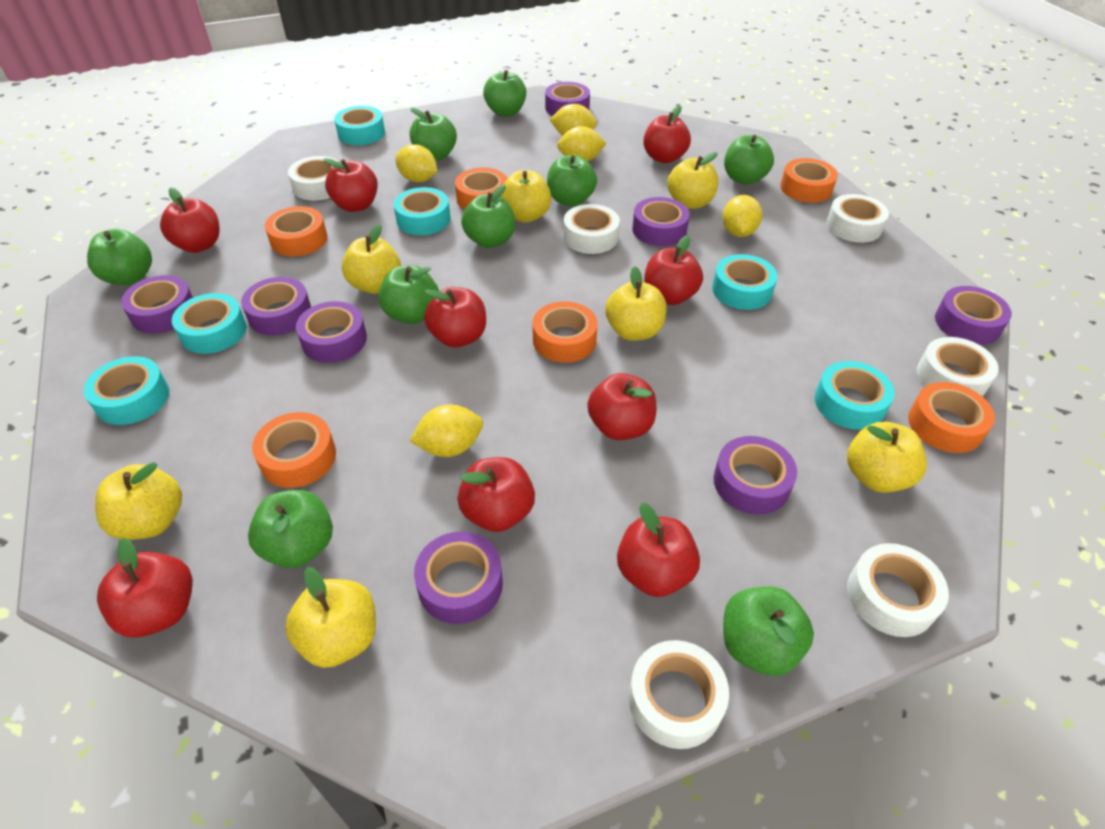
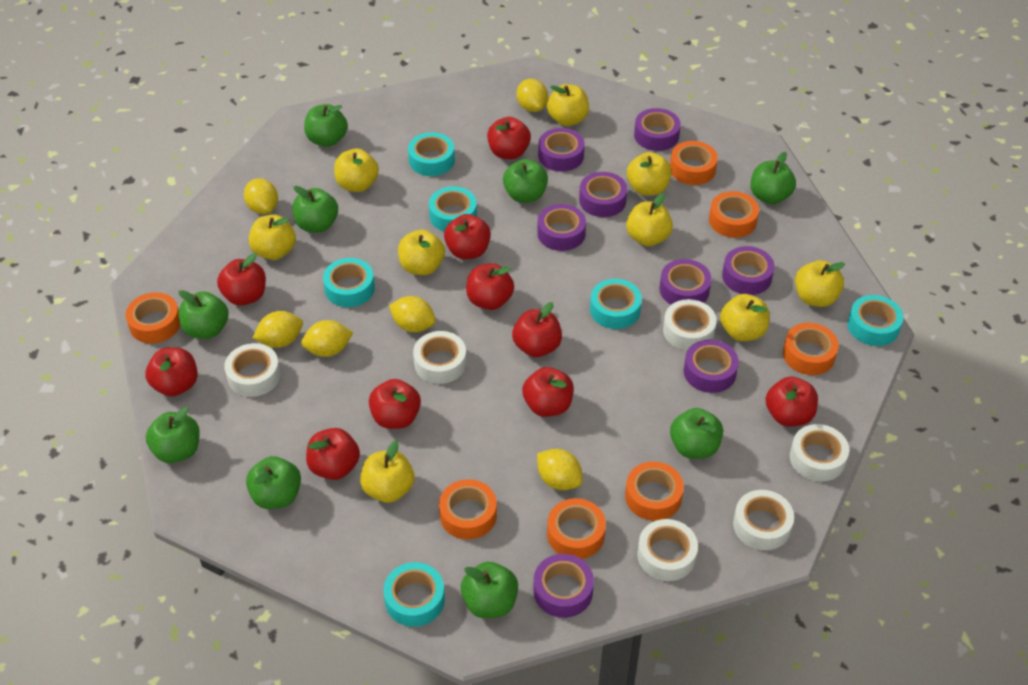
orange tape: [252,412,336,488] [265,206,327,257] [455,168,507,210] [532,301,598,363] [780,158,838,203] [908,382,995,453] = 6 -> [125,292,181,344] [439,479,497,539] [547,498,606,559] [625,461,684,521] [670,141,718,185] [709,191,759,238] [783,323,839,375] = 7
red apple: [97,538,193,638] [160,187,220,253] [323,158,378,212] [424,287,486,347] [458,457,535,532] [587,373,656,440] [617,503,700,597] [643,105,691,163] [644,235,703,305] = 9 -> [145,347,198,397] [217,253,266,306] [306,428,360,480] [369,379,421,429] [444,214,491,259] [466,263,514,310] [487,117,531,159] [512,302,562,357] [522,367,574,417] [765,376,818,427] = 10
yellow apple: [95,462,182,540] [285,567,376,668] [342,224,401,294] [501,170,552,223] [605,266,667,341] [667,152,718,209] [847,421,927,493] = 7 -> [249,215,296,260] [334,149,379,192] [360,440,414,503] [398,230,445,275] [547,84,589,126] [626,194,673,246] [627,152,671,196] [720,294,769,341] [795,260,845,307] = 9
yellow lemon: [395,144,437,182] [410,405,483,457] [549,104,597,135] [557,126,607,162] [722,195,762,237] = 5 -> [244,178,278,214] [253,311,303,348] [301,320,353,357] [389,296,436,332] [517,79,548,112] [537,449,582,490] = 6

